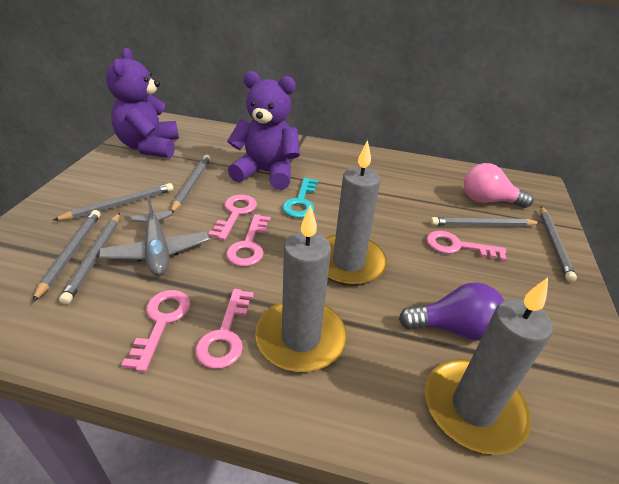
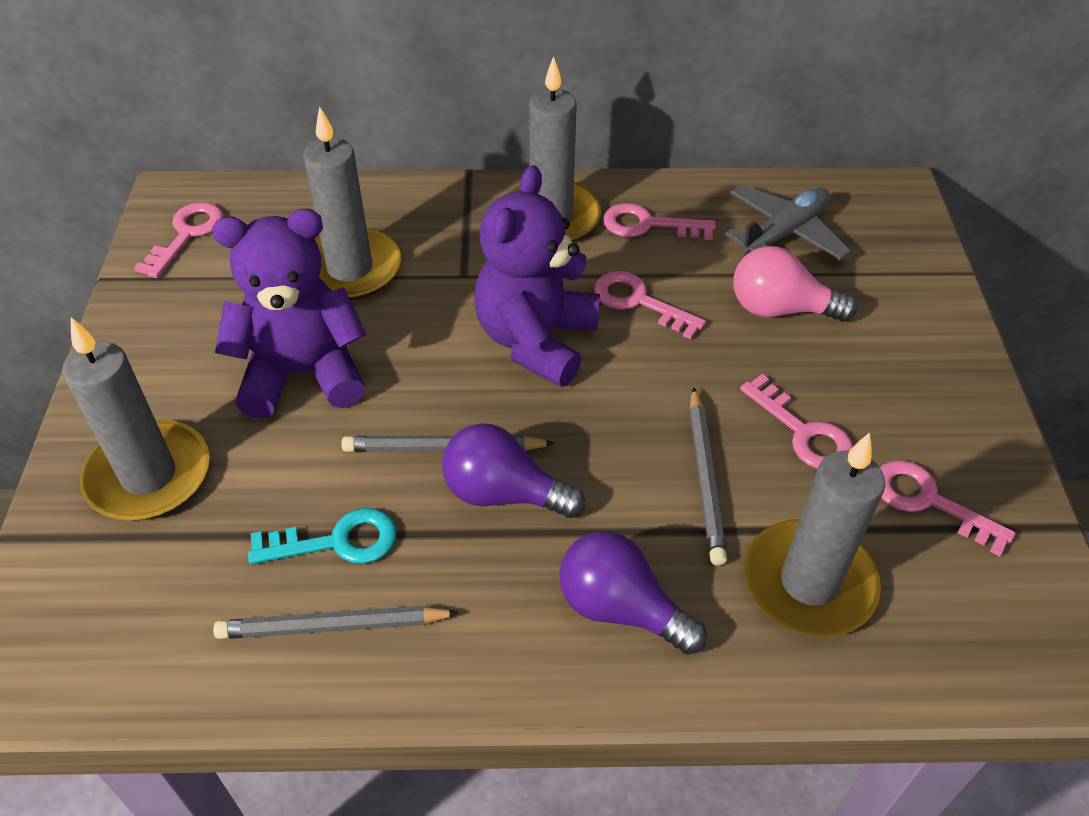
grey candle: [256,205,347,372] [326,140,387,286] [425,278,553,455] = 3 -> [62,317,210,521] [303,106,401,300] [511,56,601,243] [744,432,885,637] = 4
grey pencil: [32,210,100,302] [53,183,173,221] [59,213,120,305] [171,155,211,213] [430,217,541,227] [540,206,577,282] = 6 -> [213,606,460,639] [341,435,555,452] [689,387,727,565] = 3
purple light bulb: [399,283,505,341] = 1 -> [442,423,585,518] [559,531,707,655] = 2

